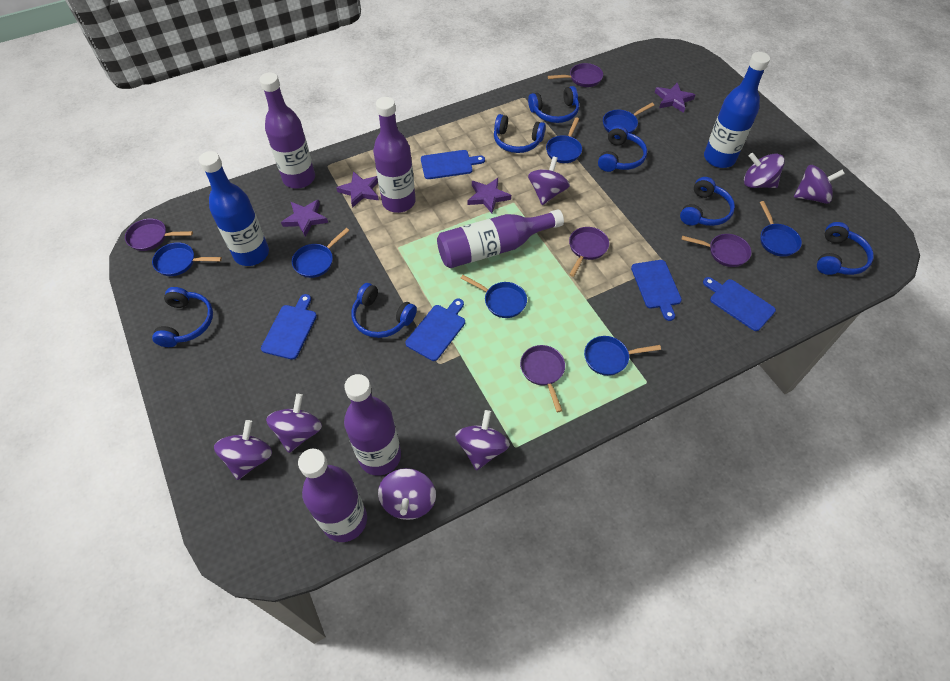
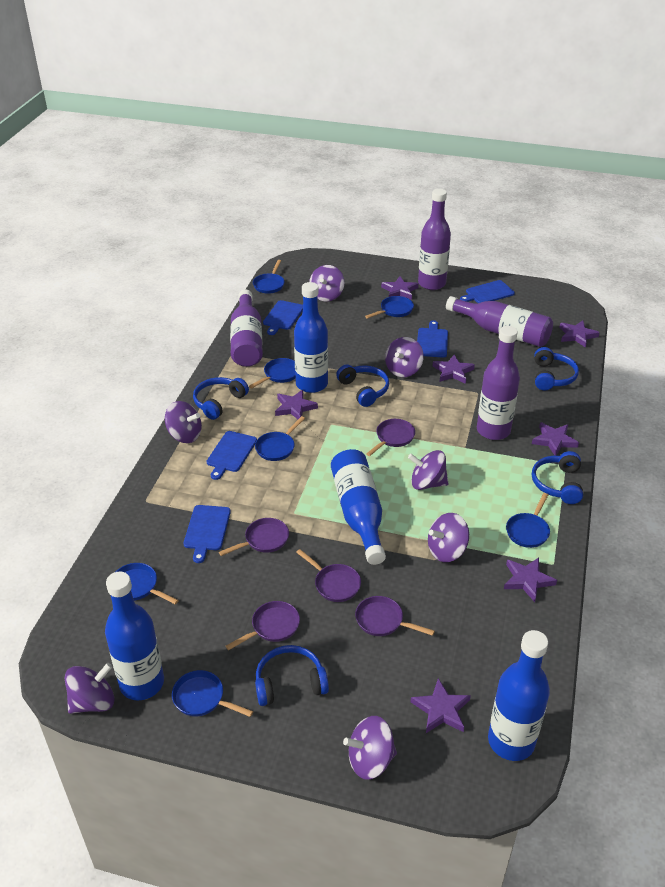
blue bottle: [199,151,269,266] [704,52,770,168] = 2 -> [105,571,164,700] [294,282,328,393] [331,449,386,565] [488,630,550,761] = 4
blue headphones: [152,287,213,347] [351,283,417,338] [494,114,546,153] [528,86,579,123] [598,125,647,172] [680,177,735,226] [817,222,874,275] = 7 -> [193,377,249,420] [255,645,329,706] [336,365,389,407] [532,451,583,504] [534,347,579,390] = 5
purple bottle: [259,72,315,189] [298,449,367,542] [344,374,401,476] [373,97,416,213] [437,209,564,268] = 5 -> [230,289,263,367] [418,189,451,290] [446,296,553,347] [477,326,520,440] = 4
purple star: [281,199,328,237] [336,171,379,208] [467,178,511,213] [655,83,695,113] = 4 -> [275,390,318,419] [381,276,419,300] [411,678,471,733] [433,355,475,384] [504,557,557,602] [532,422,579,456] [559,320,600,348] = 7

